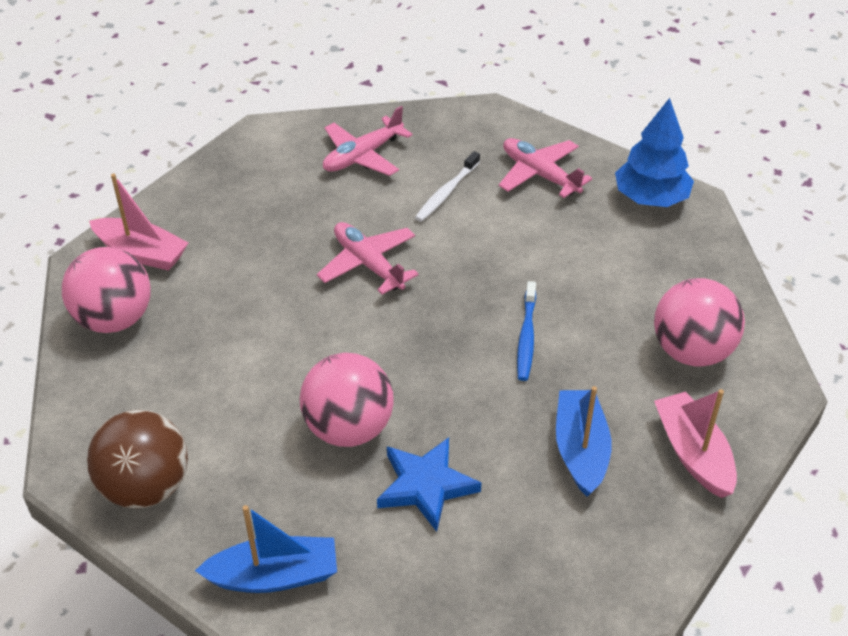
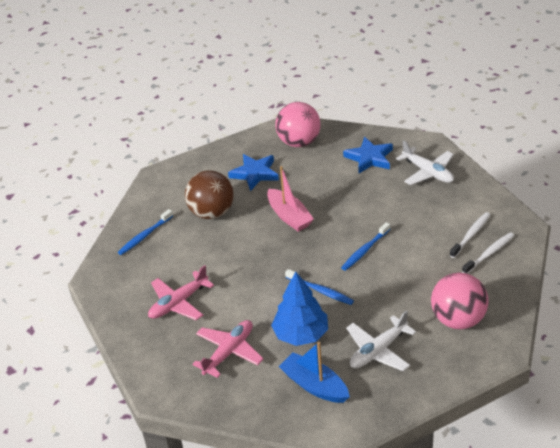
blue boat: [195,505,337,593] [556,386,612,497] = 2 -> [279,342,350,403] = 1
blue star: [377,437,481,532] = 1 -> [228,154,279,191] [343,137,393,173] = 2
blue toothbrush: [517,281,536,381] = 1 -> [118,209,173,255] [285,269,354,305] [341,222,390,271] = 3
pink ball: [62,247,151,333] [300,353,394,447] [654,278,745,367] = 3 -> [275,102,321,147] [431,273,489,329] = 2
pink boat: [89,174,188,271] [654,389,737,498] = 2 -> [267,166,314,232] = 1
pink plane: [317,222,419,295] [323,106,413,176] [499,138,592,198] = 3 -> [148,265,214,320] [193,320,264,378] = 2
white plane: none = 0 -> [346,310,416,371] [396,140,454,185] = 2
white toothbrush: [415,151,480,222] = 1 -> [450,212,490,258] [462,232,514,274] = 2

